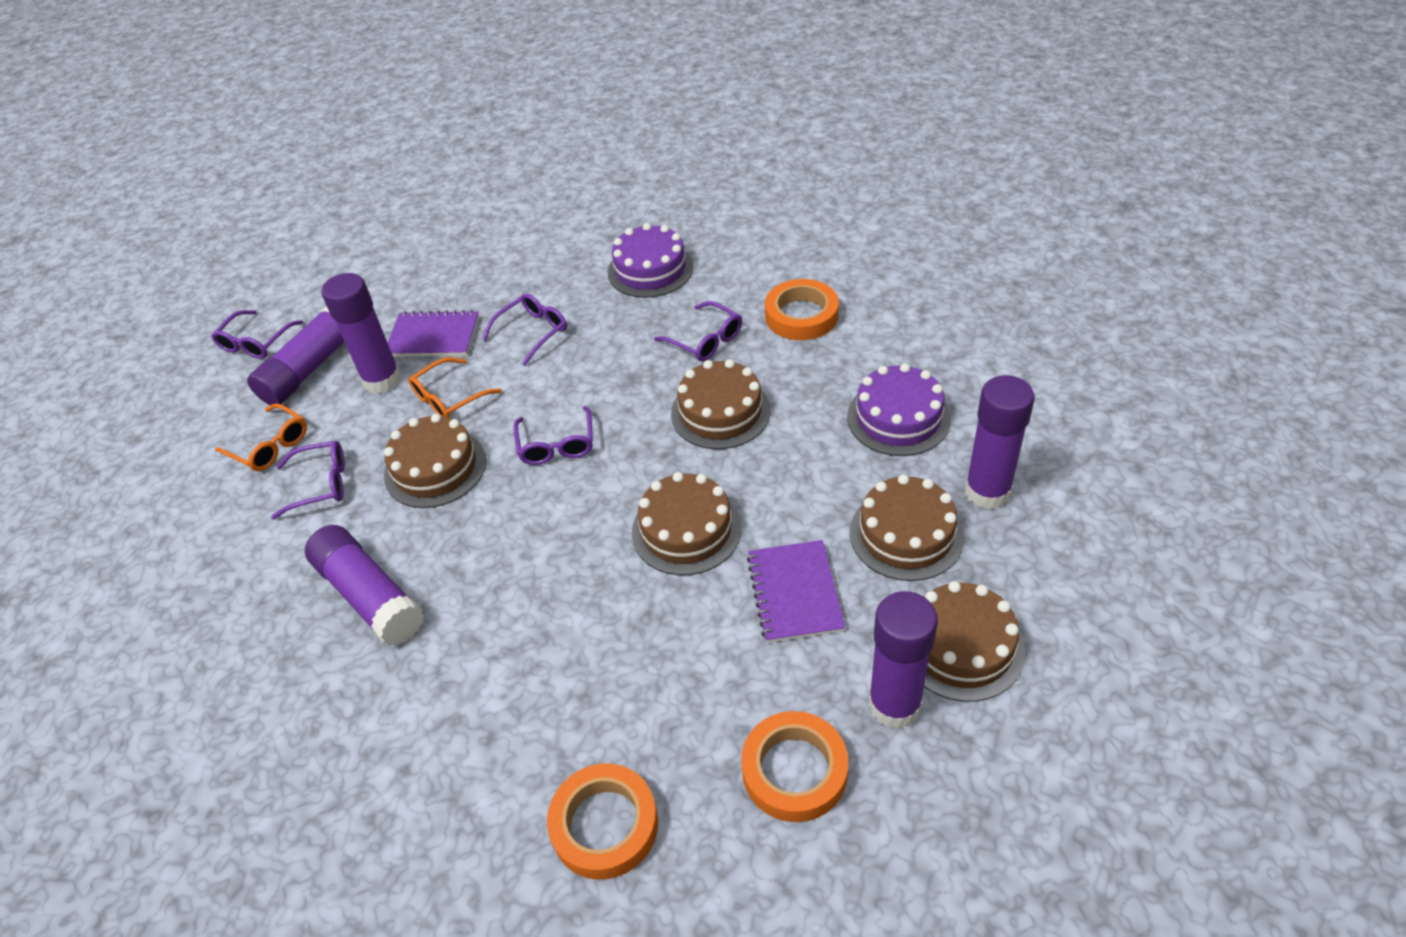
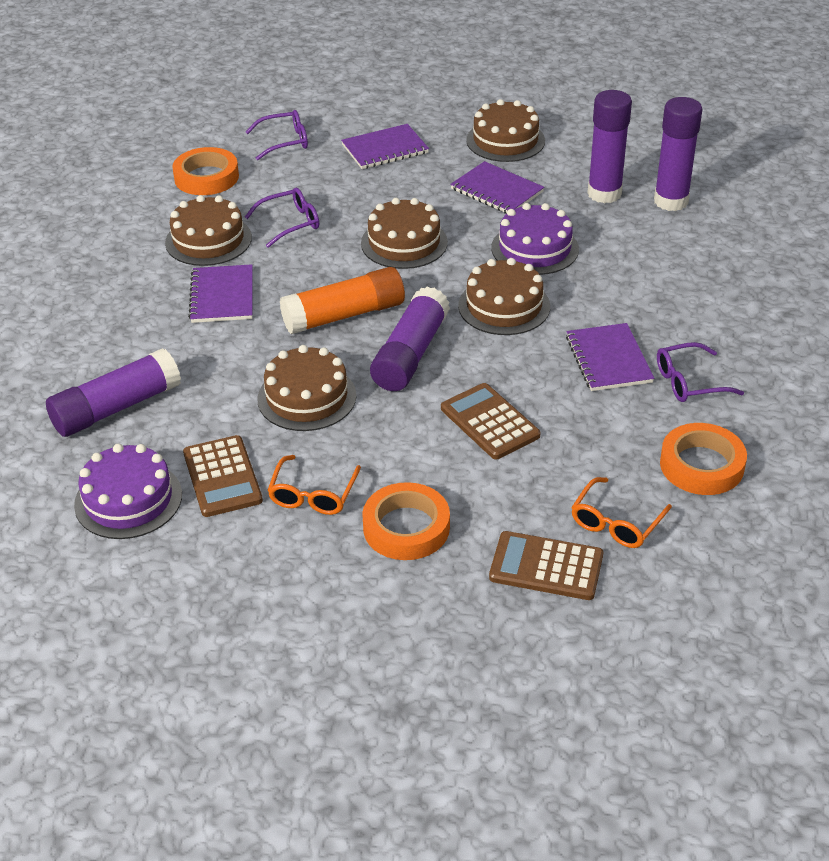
brown calculator: none = 0 -> [183,435,263,517] [441,383,540,459] [489,531,603,600] = 3
orange glue stick: none = 0 -> [280,267,405,334] = 1
purple glasses: [211,310,303,359] [271,441,345,519] [482,293,567,366] [513,406,593,465] [654,301,742,361] = 5 -> [245,188,319,248] [246,110,308,160] [657,342,744,402] = 3
purple glue stick: [247,306,344,405] [305,525,424,646] [321,273,402,394] [868,591,938,729] [965,375,1035,510] = 5 -> [46,348,181,437] [370,287,450,391] [587,90,632,204] [654,97,703,211] = 4
purple notebook: [388,310,479,357] [747,540,846,643] = 2 -> [188,264,253,323] [341,124,429,169] [450,161,544,214] [566,323,654,391] = 4

